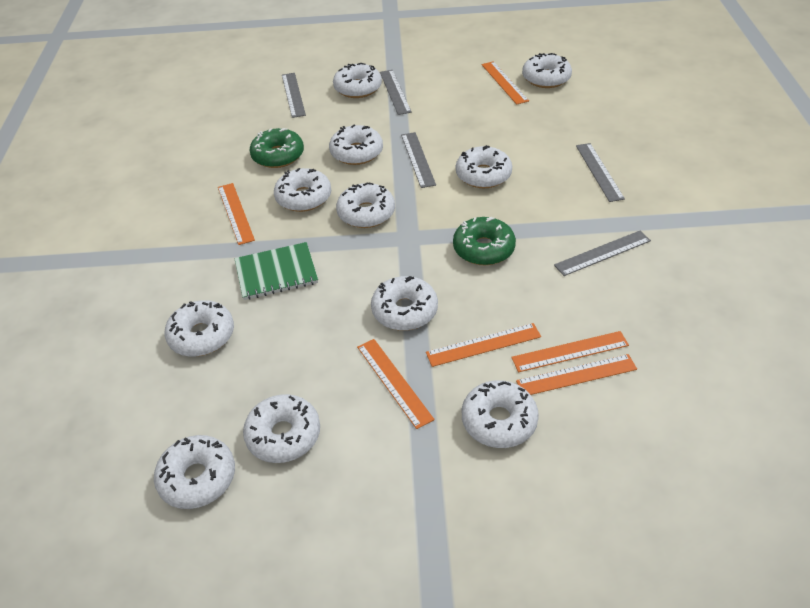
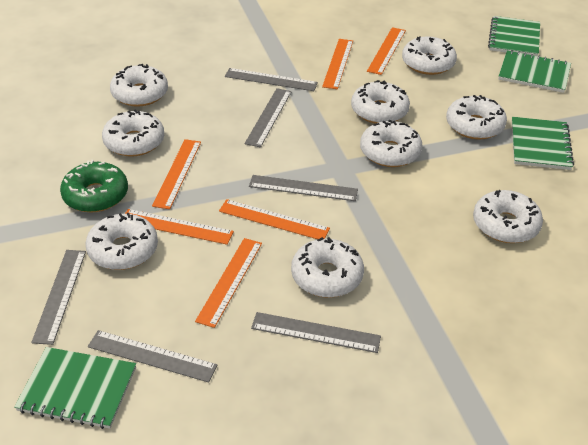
green donut: [249,128,304,168] [453,217,516,265] = 2 -> [60,160,128,212] = 1
green notebook: [235,242,318,300] = 1 -> [14,347,136,429] [488,16,540,56] [498,50,571,93] [512,117,574,170] = 4
grey ruler: [282,73,306,118] [380,70,412,115] [401,132,436,188] [554,231,651,276] [576,143,625,202] = 5 -> [31,250,86,345] [88,330,217,383] [225,68,318,91] [245,88,292,147] [249,175,358,201] [251,312,381,353] = 6
white donut: [154,435,235,509] [165,300,234,357] [243,394,320,463] [274,168,331,212] [329,125,383,165] [333,63,382,98] [336,182,395,228] [371,276,438,331] [456,145,512,188] [462,380,539,448] [522,53,572,88] = 11 -> [85,213,158,270] [102,109,164,157] [110,64,168,107] [291,237,364,298] [351,80,410,124] [360,120,422,167] [402,36,457,75] [446,95,507,140] [473,190,543,243] = 9

